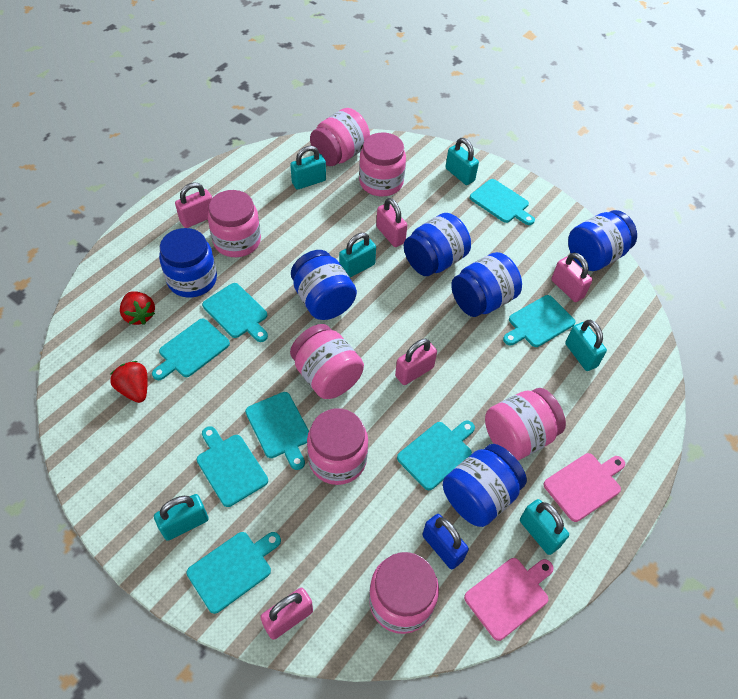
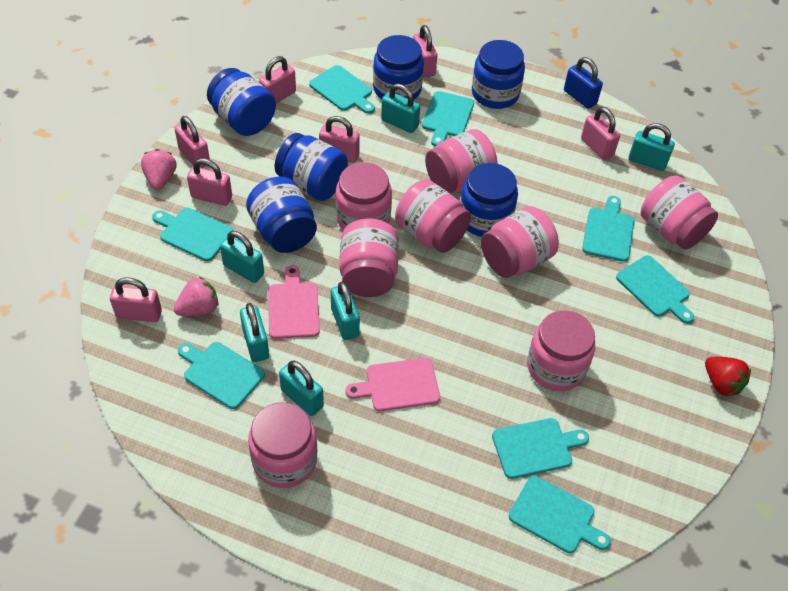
pink jar: [208,190,261,257] [290,324,364,399] [307,408,368,485] [310,108,370,166] [359,132,406,197] [369,552,439,634] [485,388,566,460] = 7 -> [248,402,317,488] [335,162,392,230] [339,218,399,297] [395,179,471,253] [425,129,498,193] [481,206,559,278] [527,310,595,391] [641,175,718,250] = 8
pink padlock: [175,182,212,228] [260,588,313,640] [376,198,407,247] [395,339,437,385] [551,253,593,302] = 5 -> [110,277,162,322] [175,116,210,168] [187,158,232,206] [259,56,296,103] [319,116,360,163] [413,25,437,78] [581,107,620,160] = 7
pink strawberry: none = 0 -> [141,149,177,190] [174,277,219,316] = 2
red strawberry: [110,361,148,403] [120,291,155,325] = 2 -> [705,357,751,396] = 1

